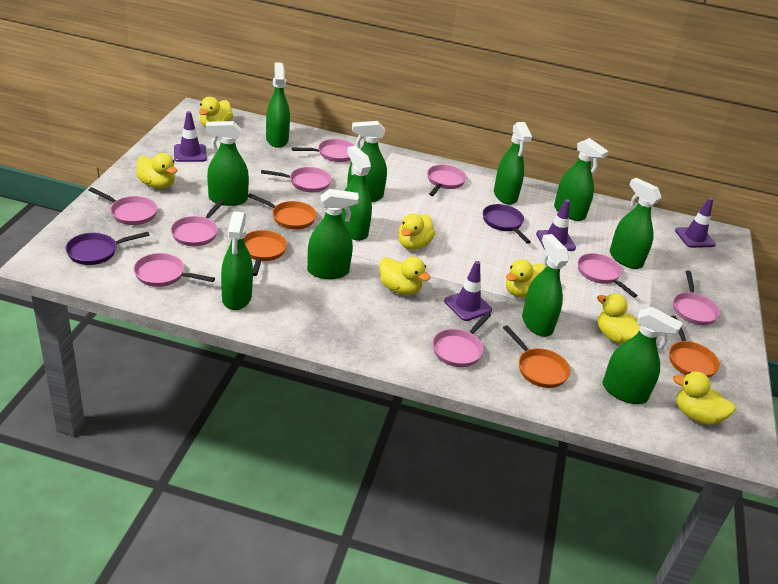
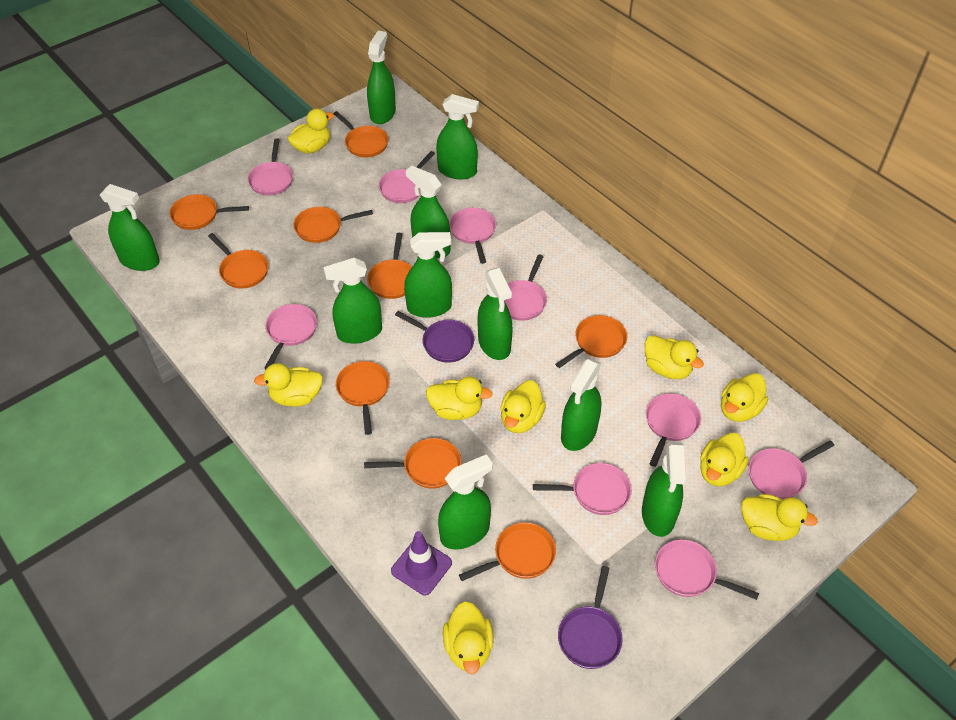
green spray bottle: [206,121,249,206] [221,211,253,310] [266,62,290,148] [307,189,359,279] [341,146,372,241] [347,121,387,202] [494,122,532,205] [522,234,569,337] [554,138,609,221] [603,307,683,404] [610,178,662,269] = 11 -> [100,184,160,271] [323,258,382,344] [367,31,396,124] [404,232,452,318] [406,166,451,258] [436,94,479,179] [438,454,493,549] [478,268,512,360] [561,359,602,451] [642,442,686,537] = 10
orange pan: [243,230,287,276] [248,193,317,229] [503,325,570,388] [669,316,720,378] = 4 -> [169,194,249,230] [208,233,268,289] [293,207,373,243] [333,111,389,157] [336,361,390,435] [364,438,461,488] [367,233,412,299] [459,522,556,581] [555,315,627,368] = 9
purple traffic cone: [174,111,207,162] [444,261,492,321] [536,199,576,251] [675,198,716,248] = 4 -> [391,531,452,595] = 1
yellow duck: [136,153,178,189] [199,97,233,127] [380,257,431,295] [398,214,435,250] [506,259,546,298] [597,293,641,344] [673,372,736,425] = 7 -> [254,363,323,407] [288,109,334,154] [426,376,493,420] [443,601,494,675] [500,380,546,433] [645,335,704,379] [700,433,749,486] [721,373,768,422] [741,494,818,541] = 9

